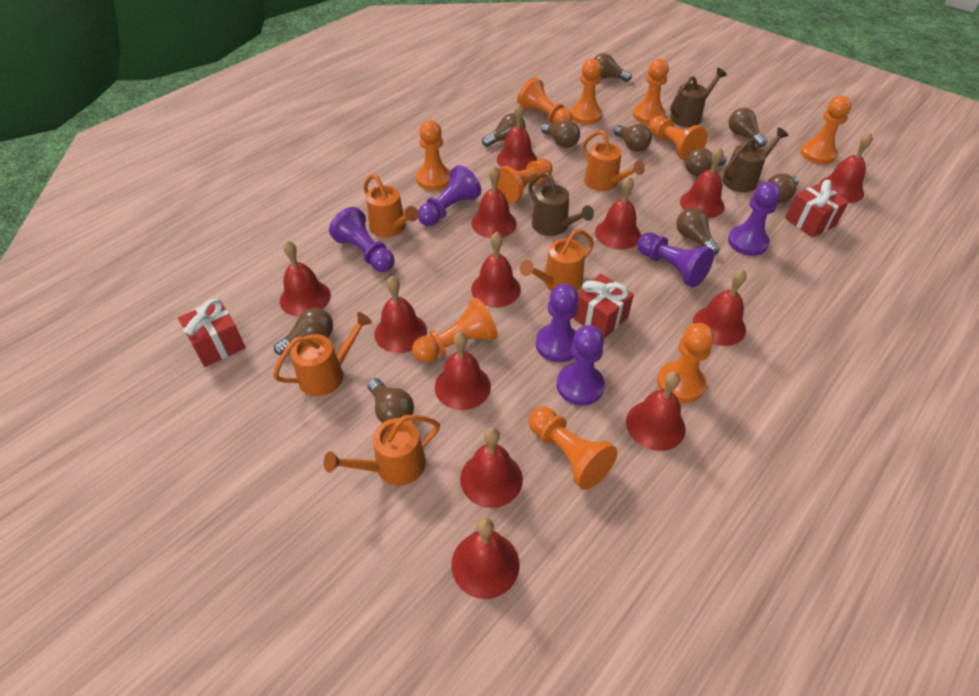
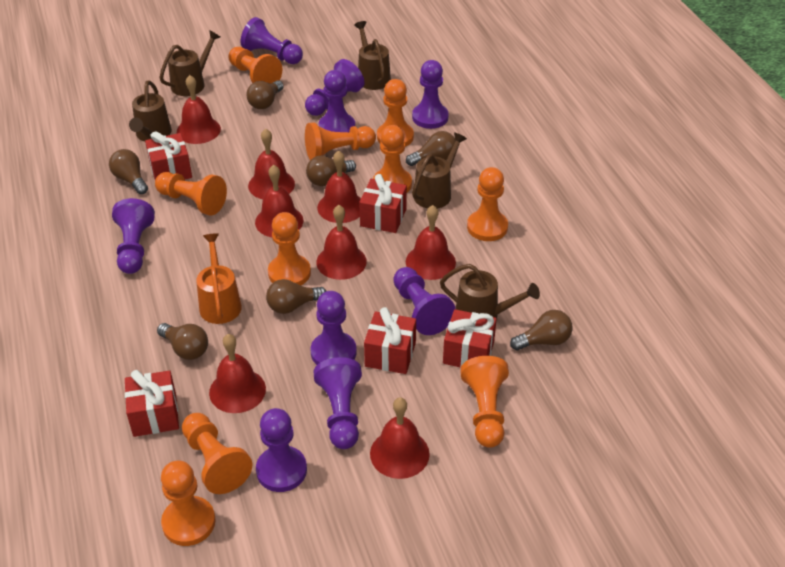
brown light bulb: [274,308,333,355] [368,378,414,423] [482,113,526,147] [541,120,580,148] [594,53,632,82] [613,124,652,152] [677,208,720,255] [685,148,727,176] [729,108,767,147] [767,173,799,203] = 10 -> [109,149,148,194] [157,323,208,360] [246,80,284,109] [266,279,326,314] [306,156,356,186] [406,131,455,166] [510,310,572,350] = 7
brown watering can: [528,172,594,236] [670,68,727,127] [722,127,789,193] = 3 -> [129,80,172,141] [159,30,220,96] [354,21,391,90] [412,132,467,209] [440,264,540,319] = 5
orange watering can: [273,312,372,396] [324,415,440,486] [363,174,419,237] [520,229,594,291] [583,130,645,191] = 5 -> [196,233,242,324] = 1
purple pawn: [329,207,394,272] [418,165,481,226] [536,284,579,362] [557,325,605,406] [637,232,714,287] [728,182,781,256] = 6 -> [112,198,155,274] [241,17,303,64] [256,408,307,492] [305,59,365,116] [310,291,357,365] [313,357,362,449] [319,70,355,132] [393,267,456,335] [412,60,449,129] = 9
red bell: [280,241,331,317] [374,276,427,353] [435,332,491,410] [451,517,520,599] [460,427,523,508] [471,232,521,307] [472,166,517,238] [497,103,537,171] [595,176,641,250] [626,371,685,451] [680,147,725,218] [693,269,747,346] [820,132,873,203] = 13 -> [177,75,221,144] [209,334,266,413] [248,129,295,199] [255,165,303,237] [316,205,367,280] [317,150,361,223] [370,397,430,479] [406,205,456,280] = 8
red gift: [178,299,245,367] [573,274,634,338] [785,180,849,238] = 3 -> [125,370,179,437] [145,131,192,180] [359,174,407,233] [364,307,416,374] [443,309,497,368] = 5

